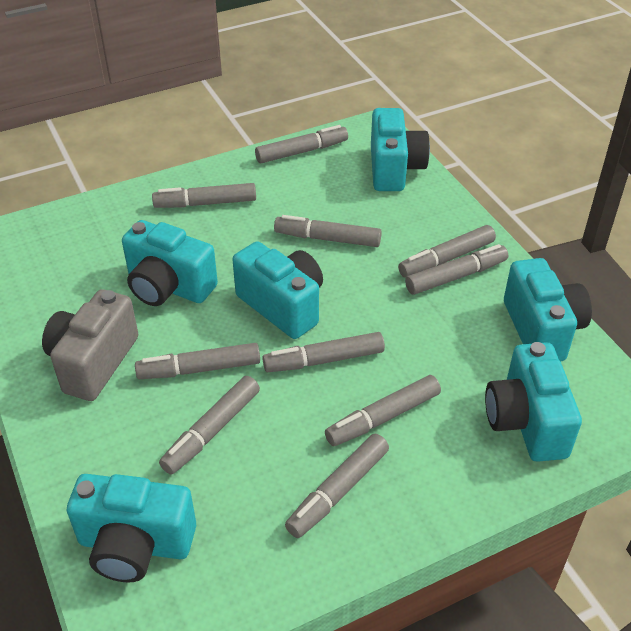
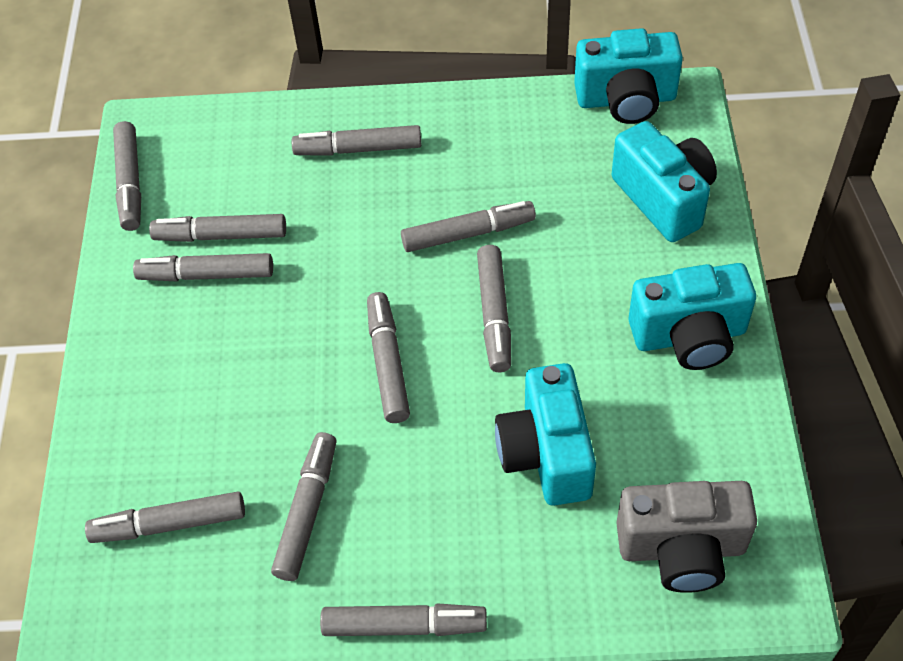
turquoise camera: [67,474,196,582] [122,220,218,306] [232,241,323,339] [371,108,430,191] [485,342,582,462] [504,258,592,362] = 6 -> [495,363,596,506] [574,28,683,124] [612,121,717,242] [629,263,756,370] = 4

